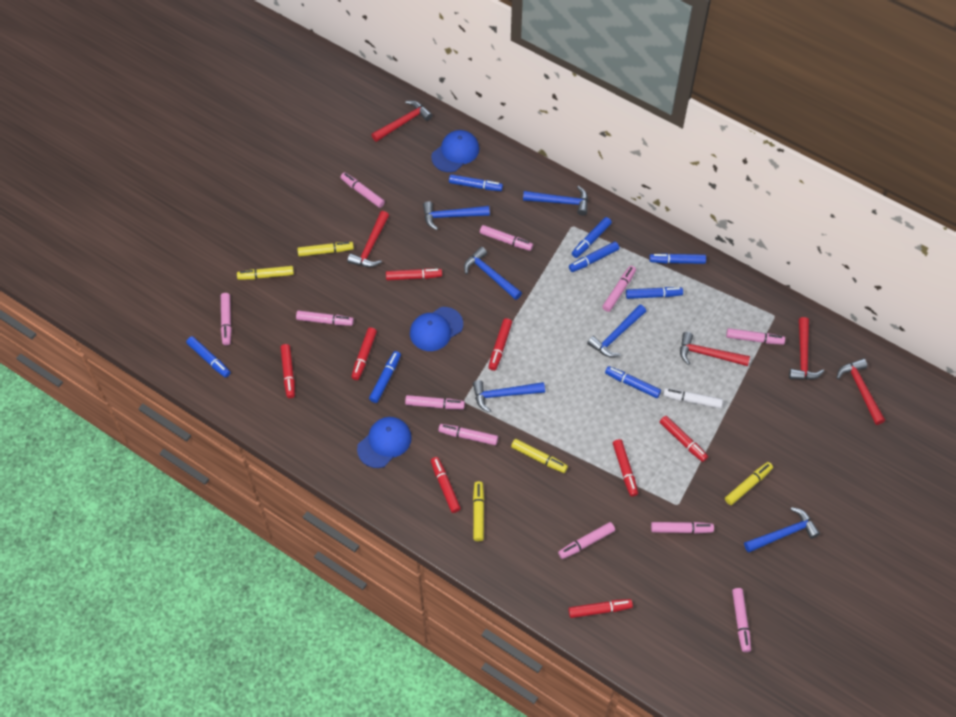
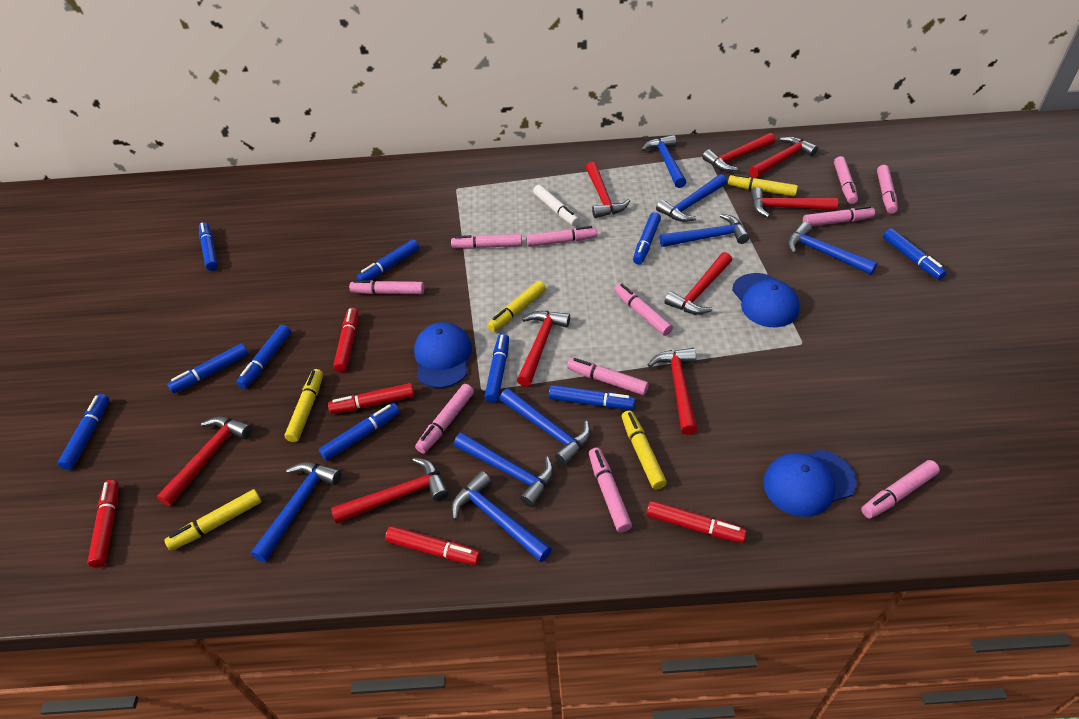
blue hammer: [423,201,490,230] [464,247,522,300] [473,380,545,412] [523,186,588,216] [587,304,646,357] [744,507,820,553] = 6 -> [251,462,341,562] [451,471,552,562] [454,433,554,507] [500,388,591,466] [641,135,686,188] [656,174,727,222] [660,214,750,247] [787,222,878,275] = 8
blue marker: [186,336,231,378] [369,351,401,403] [449,174,503,191] [569,241,619,272] [572,217,612,258] [605,366,661,398] [626,287,683,299] [649,253,706,264] = 8 -> [58,394,109,470] [167,343,248,393] [199,222,218,271] [236,325,291,389] [319,403,400,461] [357,240,419,280] [484,334,509,403] [549,385,635,409] [633,212,661,264] [883,228,947,280] = 10
red hammer: [347,211,389,267] [371,101,432,142] [680,332,750,366] [789,317,824,380] [837,358,885,425] = 5 -> [157,416,253,506] [331,458,448,524] [517,311,570,387] [586,162,630,218] [648,348,697,435] [664,252,732,315] [702,133,775,171] [749,136,818,178] [750,187,838,218] = 9
red marker: [280,344,295,398] [351,327,377,380] [386,268,442,281] [431,457,461,513] [489,318,512,371] [568,599,633,618] [613,439,638,497] [660,416,708,462] = 8 -> [87,480,119,568] [328,383,414,414] [333,308,358,372] [385,526,481,565] [646,501,746,543] = 5

